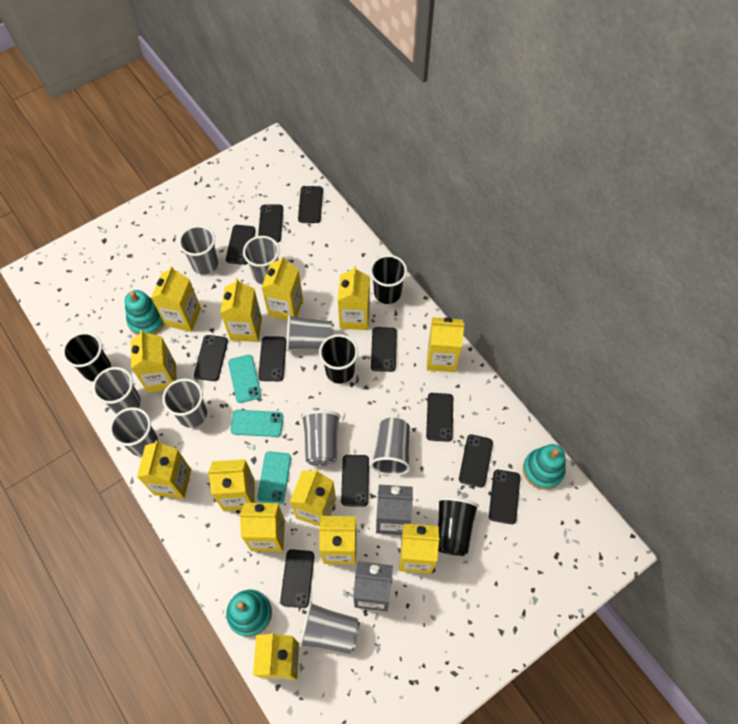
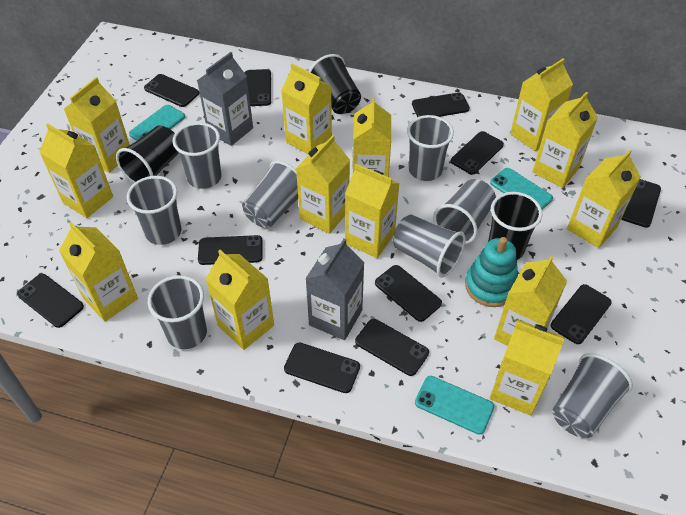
black cup: [62,332,111,381] [319,334,358,384] [370,255,407,304] [438,497,479,556] = 4 -> [116,125,178,183] [309,54,361,114] [488,192,542,260] = 3
grey cup: [93,367,141,414] [110,407,158,456] [162,378,207,428] [179,225,218,275] [243,236,280,284] [286,315,334,352] [299,601,360,654] [301,411,341,466] [370,418,410,476] = 9 -> [126,176,182,245] [148,275,207,349] [172,122,222,189] [242,160,298,228] [393,214,466,278] [407,115,454,181] [433,179,496,244] [552,353,633,438] = 8
turquoise stacking toy: [125,290,164,335] [226,590,272,637] [523,444,566,490] = 3 -> [465,237,518,307] = 1

